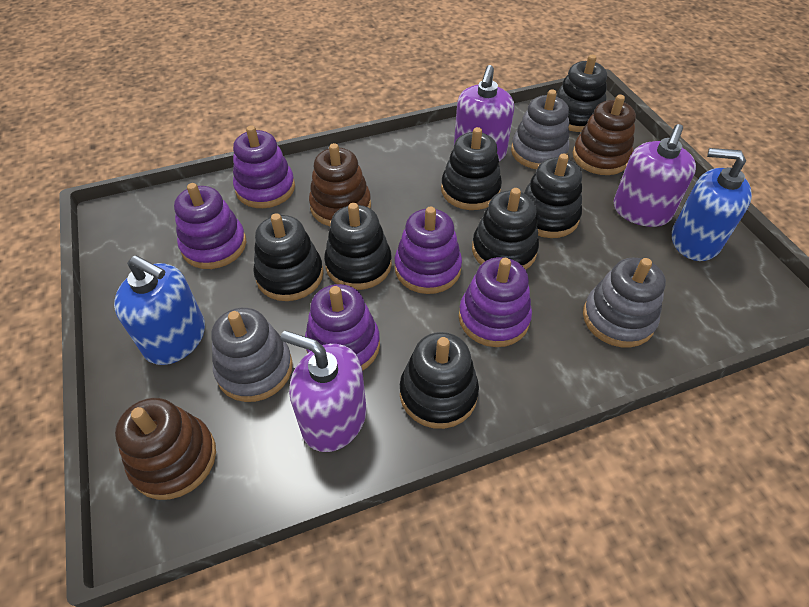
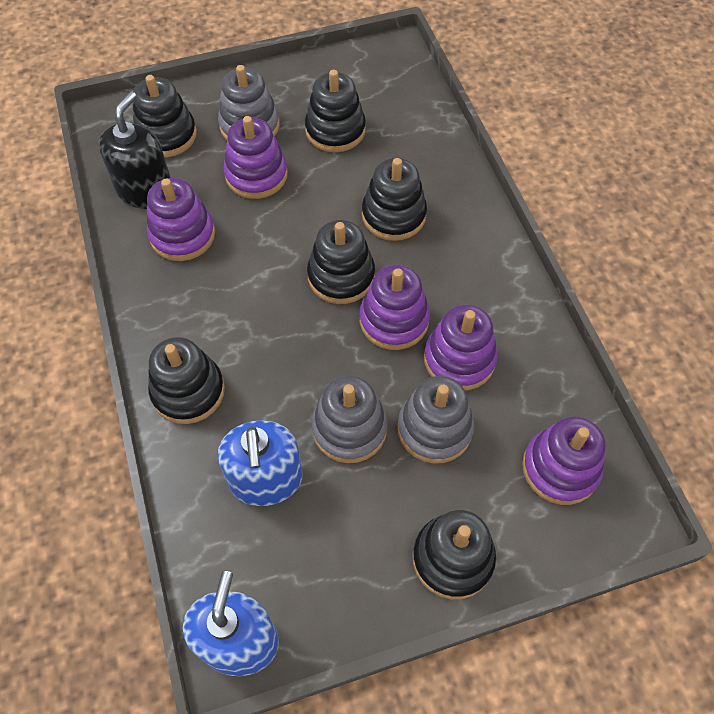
black soap dispenser: none = 0 -> [98,92,171,209] = 1
black stacking toy: [253,213,323,301] [324,203,392,290] [400,332,479,429] [441,127,502,210] [472,188,539,270] [524,154,582,238] [556,55,607,132] = 7 -> [133,75,197,157] [148,337,225,424] [305,70,366,153] [307,220,375,304] [362,158,427,241] [413,510,496,600] = 6
brown stacking toy: [115,398,216,500] [309,143,371,226] [573,95,636,175] = 3 -> none = 0
purple soap dispenser: [281,331,366,452] [454,65,514,161] [614,124,696,227] = 3 -> none = 0

